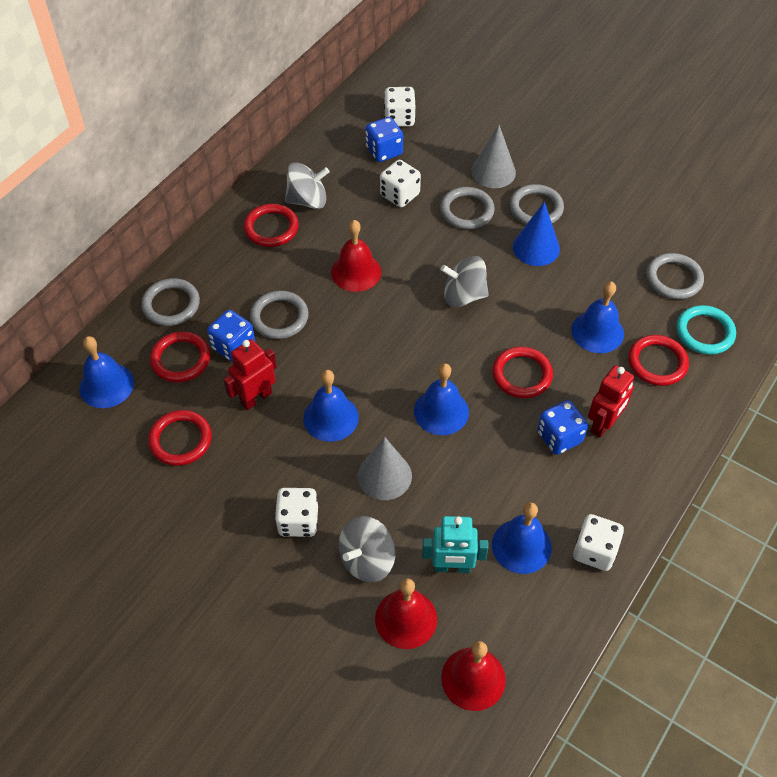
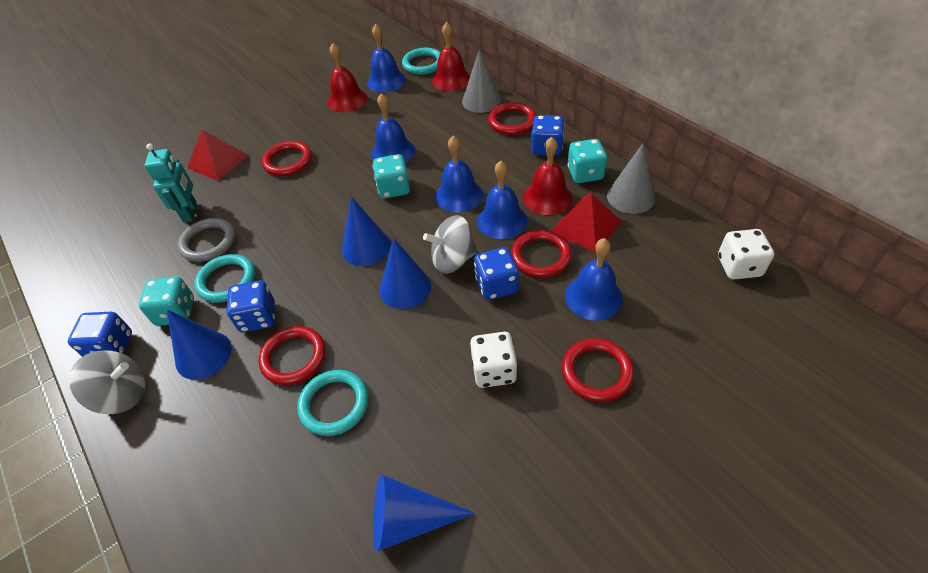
blue cone: [513,202,560,266] = 1 -> [167,309,232,380] [342,197,391,266] [373,474,475,552] [380,238,431,309] = 4
blue dice: [207,310,255,362] [365,117,403,162] [537,400,588,455] = 3 -> [68,312,132,357] [227,280,275,332] [474,247,519,300] [531,115,565,156] = 4
grey ring: [141,278,200,326] [250,291,309,339] [440,187,495,229] [510,184,564,224] [646,253,704,299] = 5 -> [178,218,235,262] = 1
grey spinning top: [285,162,330,209] [339,516,396,583] [440,256,489,307] = 3 -> [69,350,145,414] [423,215,477,274] = 2
red pyramid: none = 0 -> [187,130,249,181] [551,193,622,253] = 2
red robot: [223,339,277,410] [588,365,634,438] = 2 -> none = 0
turquoise dice: none = 0 -> [139,276,194,326] [373,154,410,199] [567,139,607,183] = 3
turquoise ring: [676,305,736,355] = 1 -> [194,254,255,303] [297,370,368,436] [402,48,440,75] = 3
white dice: [275,488,318,537] [380,160,421,207] [384,87,416,127] [573,514,624,571] = 4 -> [470,332,518,388] [718,229,774,279] = 2

